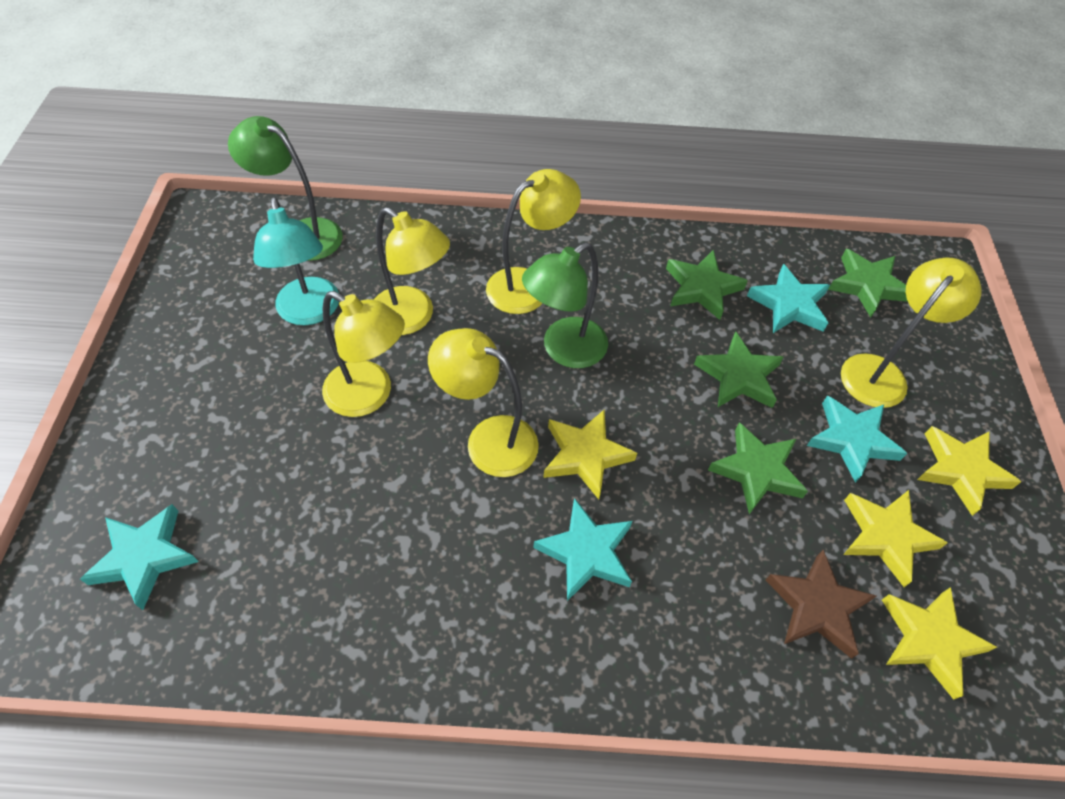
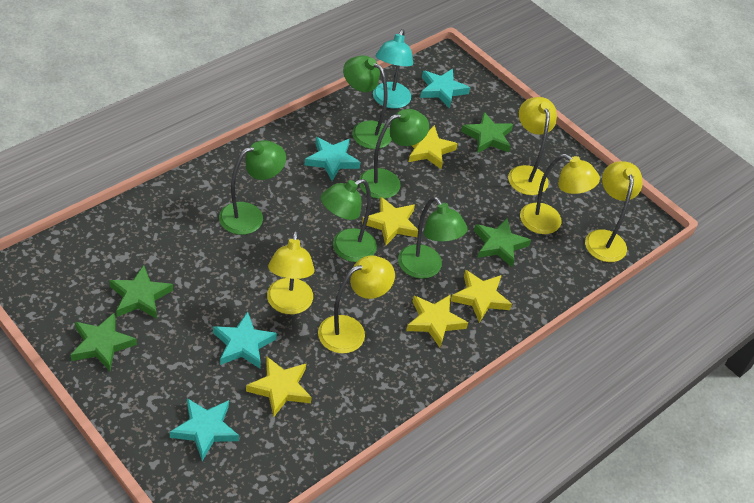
brown star: [766,550,876,659] = 1 -> none = 0
green lamp: [228,116,343,261] [522,242,608,368] = 2 -> [219,140,286,235] [321,179,377,262] [343,56,392,149] [359,109,429,199] [398,197,468,279] = 5
yellow star: [543,409,637,499] [843,490,948,587] [882,587,997,700] [917,426,1021,516] = 4 -> [246,357,312,417] [362,197,418,246] [406,294,468,347] [409,125,457,169] [451,270,512,323] = 5

